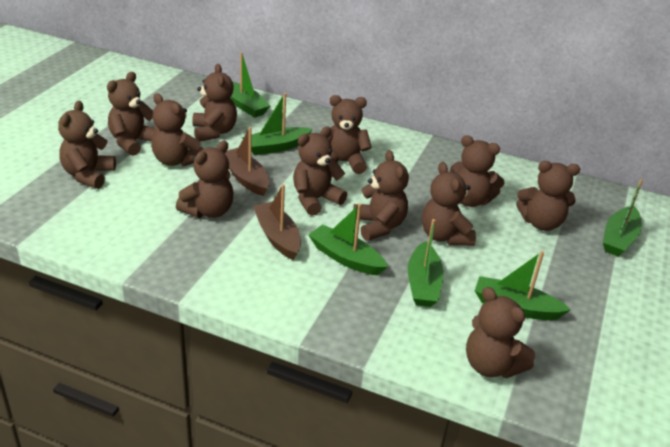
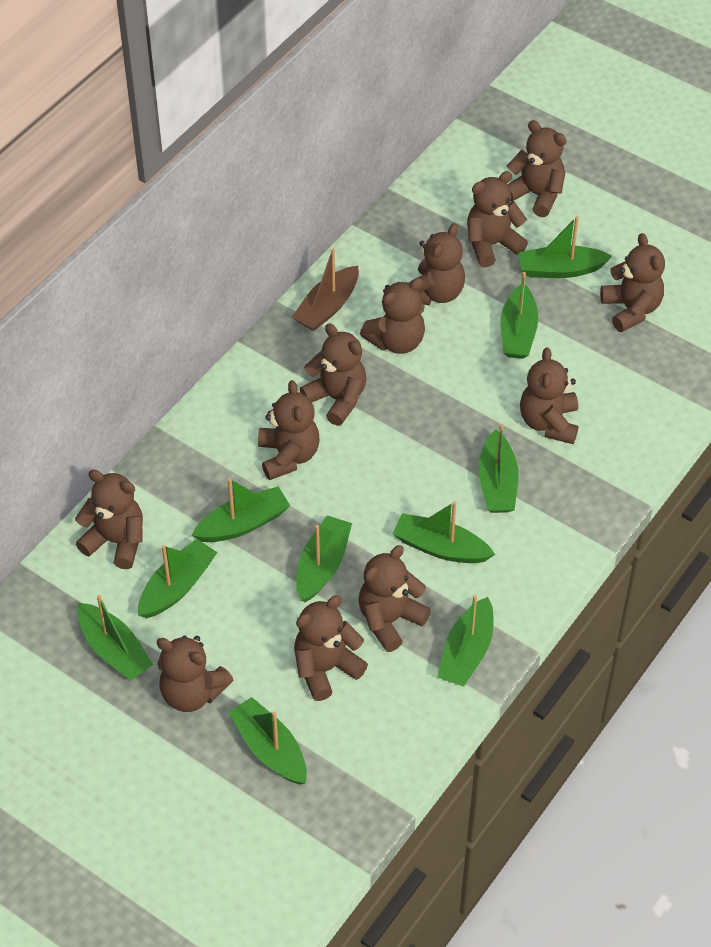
brown boat: [225,127,269,196] [253,184,301,260] = 2 -> [292,249,359,331] = 1
green boat: [230,52,271,118] [242,93,313,155] [309,204,388,275] [408,219,444,307] [475,251,571,320] [603,179,643,256] = 6 -> [77,595,153,681] [138,539,217,618] [192,478,290,542] [228,697,307,785] [296,515,352,602] [393,501,495,563] [437,595,493,687] [478,424,518,513] [501,272,538,359] [518,216,612,278] = 10

